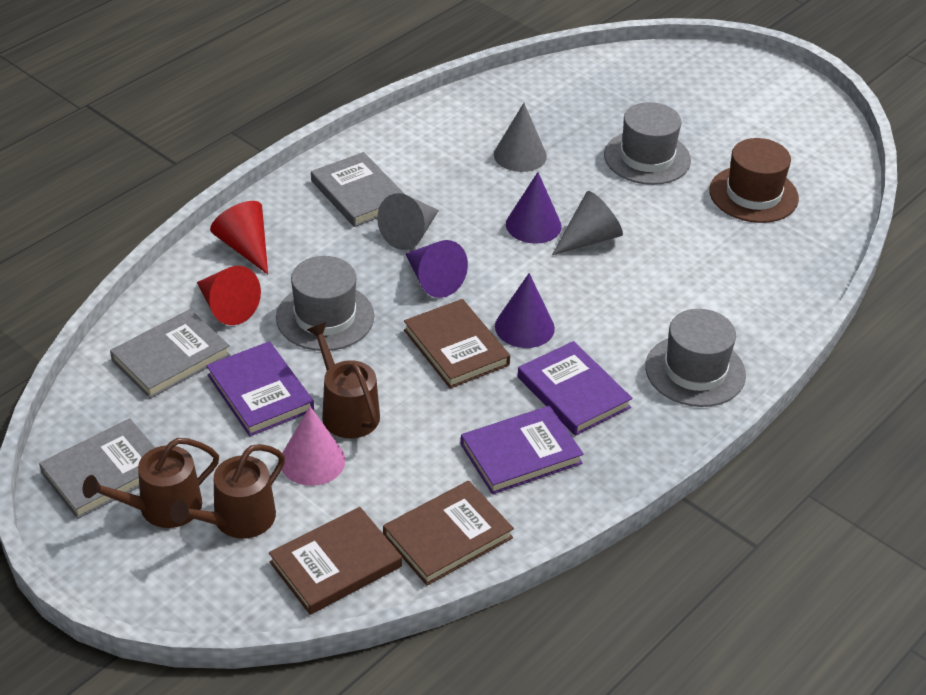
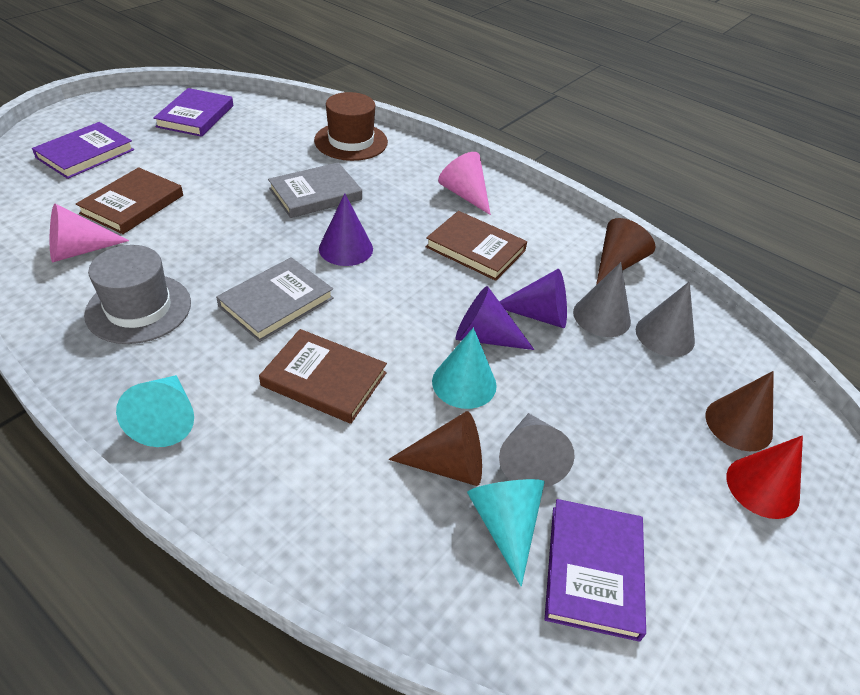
brown cone: none = 0 -> [389,411,482,486] [596,218,655,285] [705,371,774,451] = 3
brown watering can: [83,438,219,528] [170,444,285,539] [307,322,380,438] = 3 -> none = 0
grey book: [39,419,155,519] [110,309,230,399] [311,152,406,227] = 3 -> [216,257,334,342] [268,162,362,218] = 2
grey hat: [276,256,374,351] [604,102,691,185] [645,309,746,407] = 3 -> [84,245,191,344] = 1
pink cone: [281,406,346,486] = 1 -> [50,204,129,262] [438,152,491,215] = 2
red cone: [197,266,261,325] [210,201,268,274] = 2 -> [726,435,803,519] = 1
turquoise cone: none = 0 -> [116,375,194,447] [432,328,497,409] [467,479,545,586] = 3

